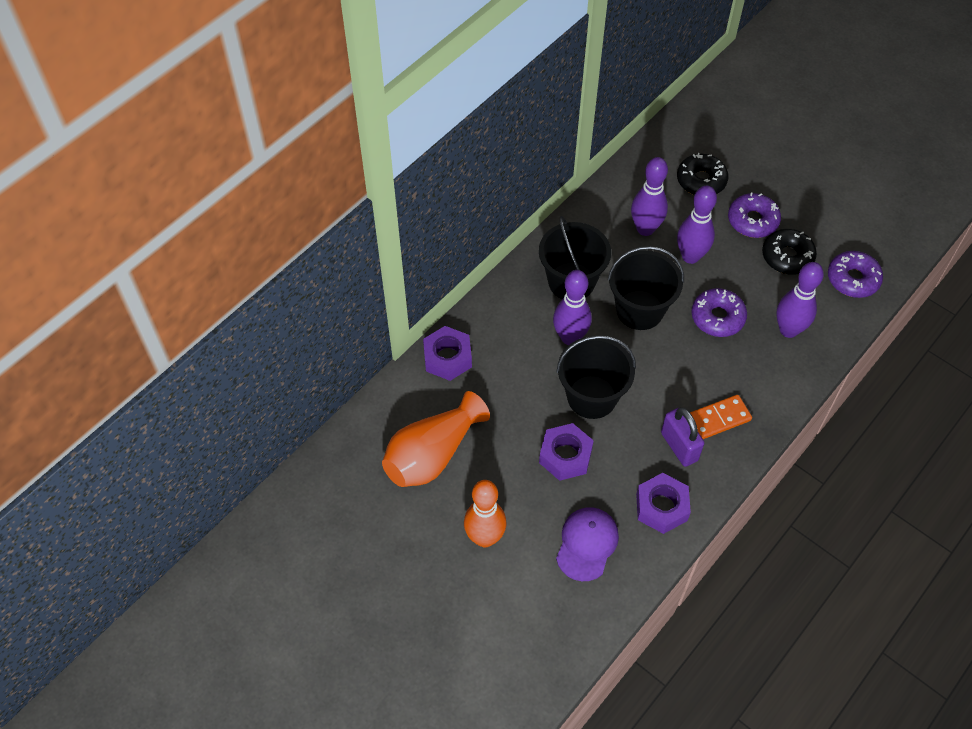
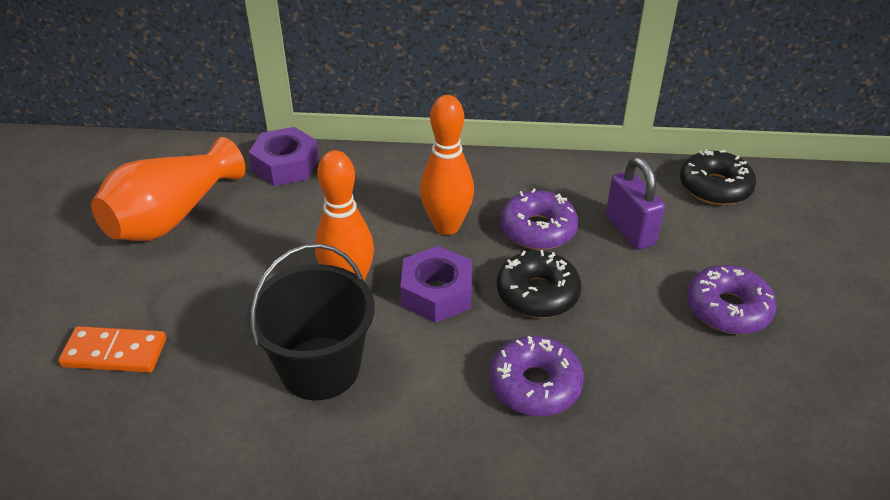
black bucket: [539,216,611,299] [556,336,636,419] [608,246,684,330] = 3 -> [246,243,375,400] = 1
orange bowling pin: [464,480,506,547] = 1 -> [315,150,374,281] [420,95,474,235] = 2
purple bowling pin: [553,270,592,345] [631,157,668,236] [677,186,717,264] [776,262,824,338] = 4 -> none = 0
purple cap: [556,507,619,581] = 1 -> none = 0
purple nut: [423,326,472,381] [539,423,594,481] [636,473,691,534] = 3 -> [249,127,319,186] [400,246,472,323] = 2

